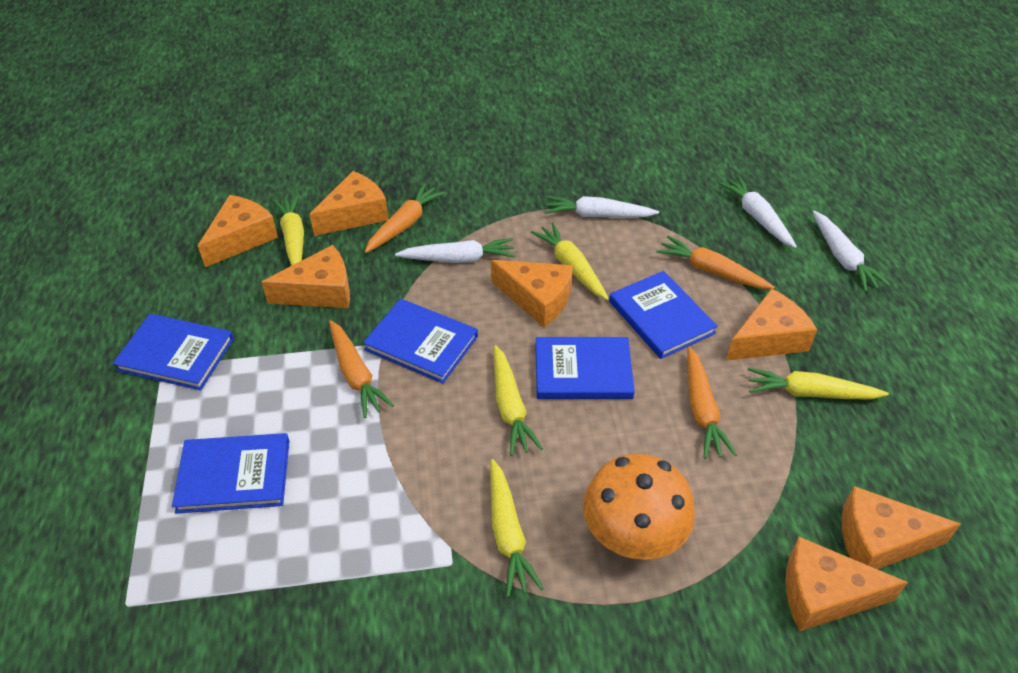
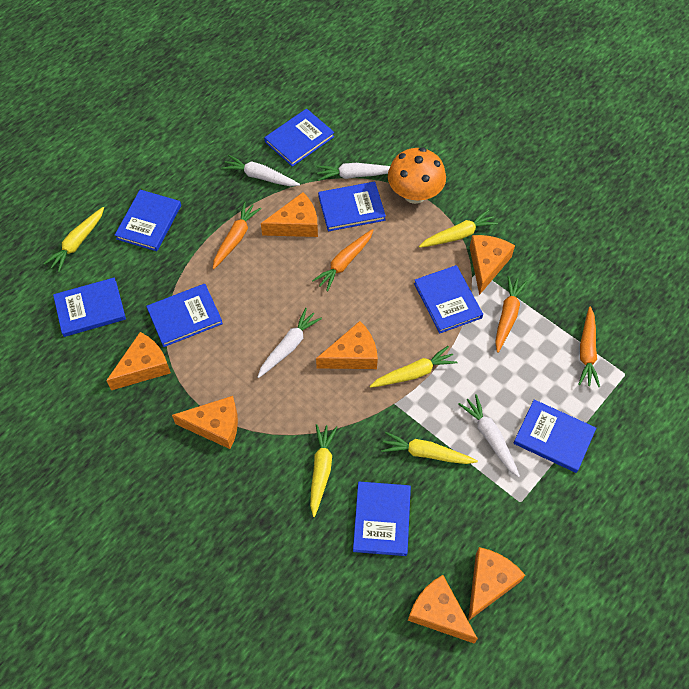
blue book: [113,314,234,390] [172,433,289,513] [363,299,478,383] [535,337,635,399] [609,271,718,359] = 5 -> [53,278,126,337] [115,190,181,251] [146,284,223,347] [264,109,335,167] [318,182,386,231] [353,482,411,556] [414,265,483,333] [514,399,596,473] = 8

